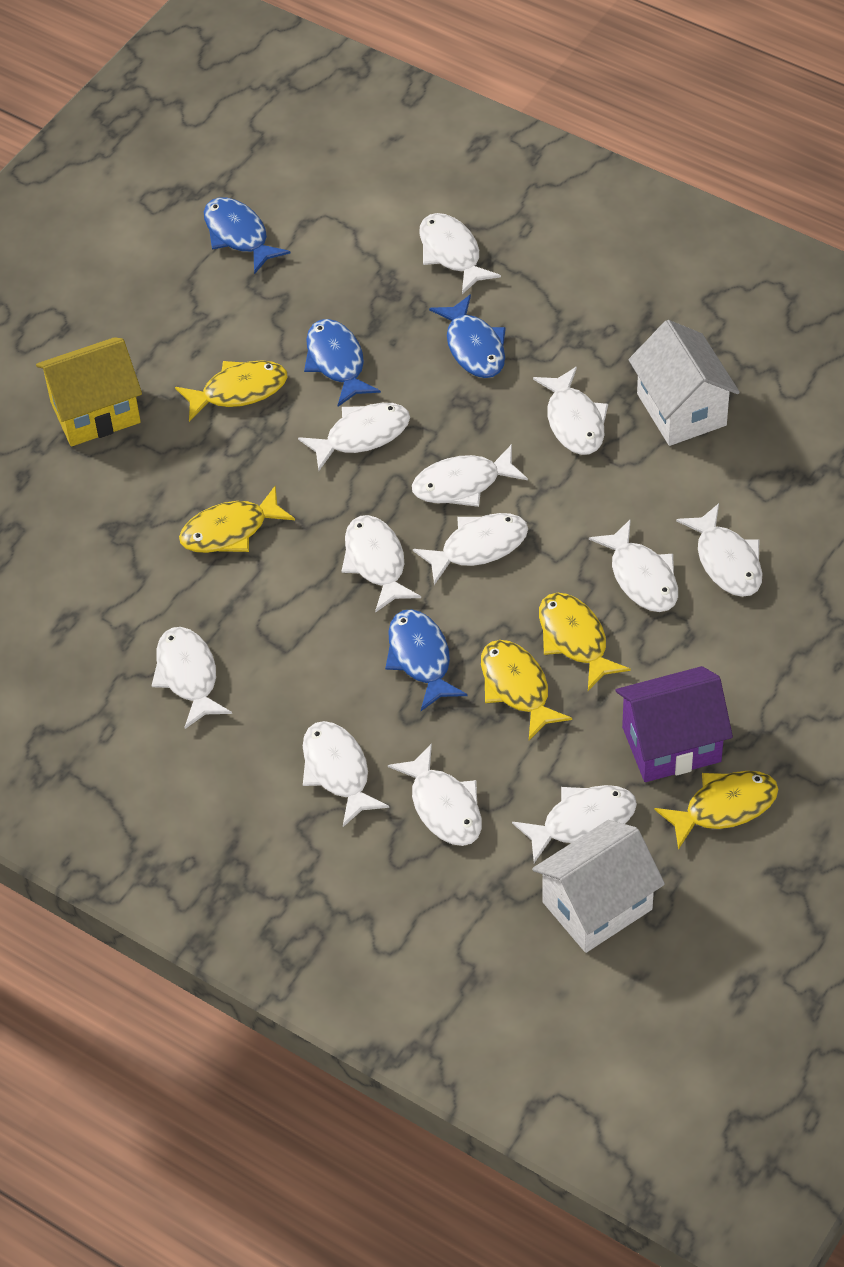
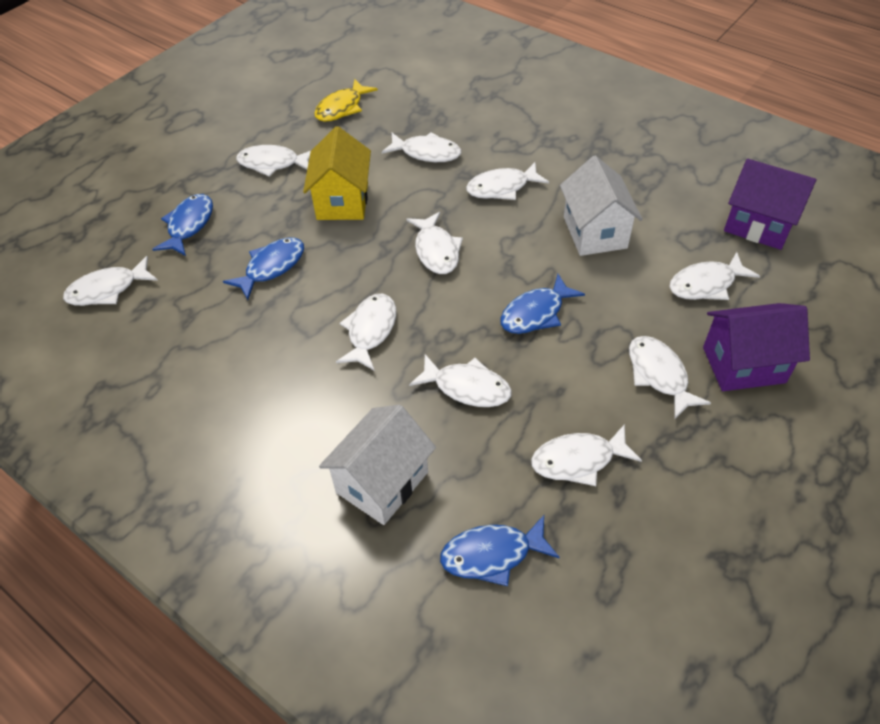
purple house: [616,666,733,782] = 1 -> [703,303,810,391] [724,159,817,250] = 2
white fish: [152,627,232,729] [298,403,410,471] [303,721,389,827] [341,515,421,613] [388,743,482,846] [412,444,528,507] [413,513,528,585] [419,213,501,294] [512,785,637,863] [533,367,608,455] [589,519,678,612] [676,503,762,597] = 12 -> [63,256,158,306] [236,145,311,177] [336,294,396,370] [382,132,461,162] [406,212,463,274] [409,354,512,407] [466,162,549,200] [531,424,642,486] [629,336,711,419] [669,252,760,300] = 10
yellow fish: [175,360,287,422] [179,486,295,553] [481,640,572,740] [539,593,631,691] [655,771,779,850] = 5 -> [314,79,378,122] = 1

